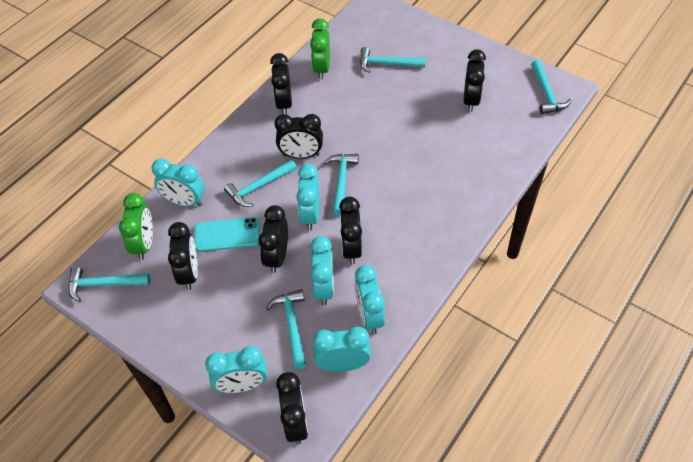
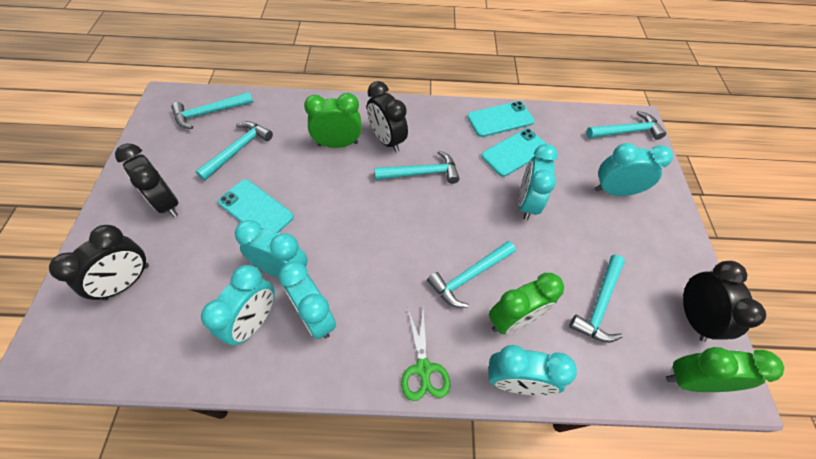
black clock: [168,222,198,290] [258,205,288,273] [270,53,292,114] [274,114,323,159] [276,372,308,445] [339,197,362,265] [463,49,486,112] = 7 -> [49,225,149,301] [115,143,179,217] [367,81,408,153] [683,261,766,342] = 4
green clock: [119,193,153,260] [310,18,330,79] = 2 -> [304,93,362,148] [489,273,564,334] [666,347,784,392] = 3
green scissors: none = 0 -> [401,309,450,401] = 1
turquoise phone: [194,217,260,252] = 1 -> [218,179,294,233] [467,101,534,137] [482,129,547,177] = 3

